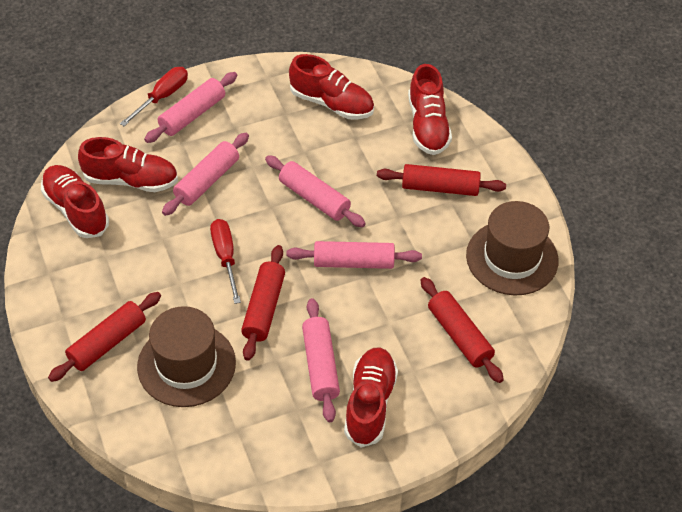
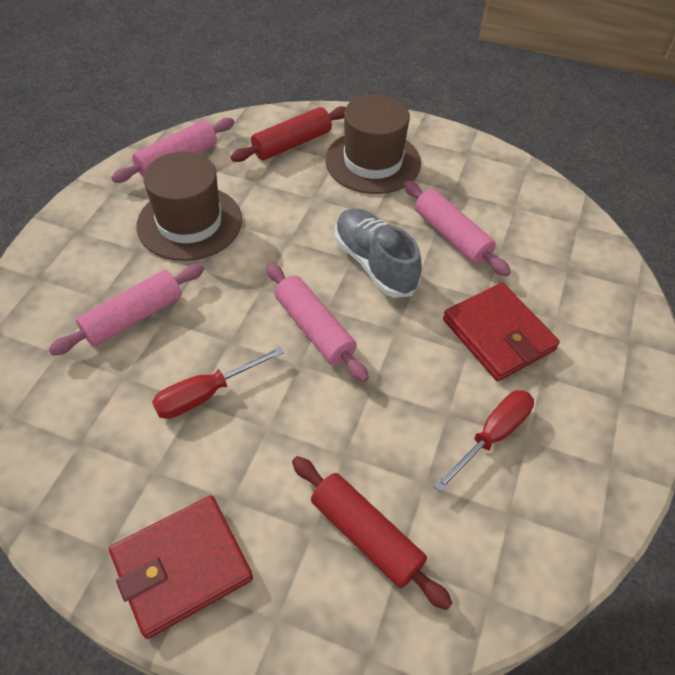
grey shoe: none = 0 -> [335,208,422,297] = 1
pink rolling pin: [144,72,237,143] [162,133,249,216] [265,155,366,227] [286,241,422,269] [302,298,340,422] = 5 -> [48,264,204,356] [111,118,234,183] [266,263,369,382] [403,180,511,276] = 4
red rolling pin: [48,292,161,382] [241,245,285,361] [377,164,506,196] [420,277,504,383] = 4 -> [231,106,346,162] [292,456,452,610] = 2
red shoe: [41,165,109,238] [78,137,178,192] [289,54,374,120] [344,347,398,447] [408,64,452,155] = 5 -> none = 0
red wallet: none = 0 -> [109,495,253,639] [443,283,560,381] = 2

